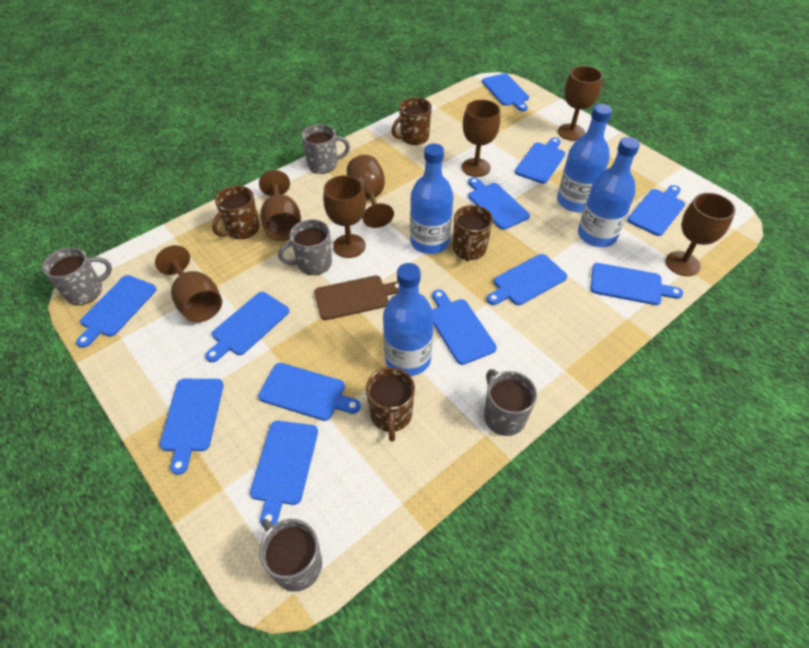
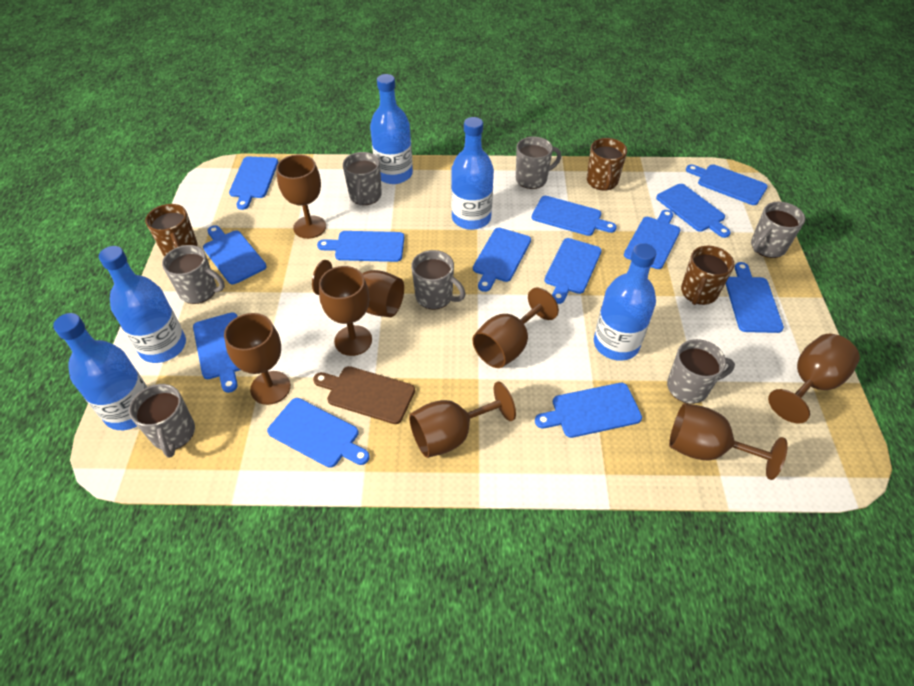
blue bottle: [383,263,434,376] [410,143,453,254] [557,104,612,212] [578,137,640,247] = 4 -> [53,313,147,430] [99,246,186,363] [370,74,413,184] [451,117,494,230] [594,243,656,361] = 5
blue cutting board: [76,275,157,348] [160,379,224,475] [205,292,289,362] [250,421,318,527] [258,363,361,421] [432,289,497,365] [468,177,530,230] [482,73,529,111] [487,254,567,305] [515,137,565,184] [590,263,683,305] [627,185,685,236] = 12 -> [193,312,240,393] [203,225,267,284] [229,157,278,210] [267,398,370,468] [317,231,404,262] [473,228,531,292] [532,196,617,236] [535,383,642,438] [544,238,602,304] [624,210,680,269] [656,184,731,238] [686,164,768,205] [725,262,784,333] = 13
brown goblet: [155,245,222,322] [259,170,301,241] [323,175,366,258] [346,155,394,228] [462,100,500,177] [558,66,603,141] [666,193,735,276] = 7 -> [224,313,291,405] [276,154,326,239] [312,260,404,317] [319,266,372,356] [409,382,516,458] [472,287,559,368] [669,403,788,480] [768,334,860,423] = 8
brown mug: [212,186,259,239] [366,367,415,441] [391,97,432,145] [453,205,493,262] = 4 -> [145,204,198,256] [587,138,627,190] [681,246,735,305] = 3
grey mug: [42,247,112,305] [259,519,322,591] [278,220,332,275] [301,124,350,174] [484,369,537,436] = 5 -> [129,384,195,458] [162,245,225,304] [343,152,382,206] [411,250,466,310] [516,137,562,189] [667,339,735,404] [751,202,805,258] = 7

